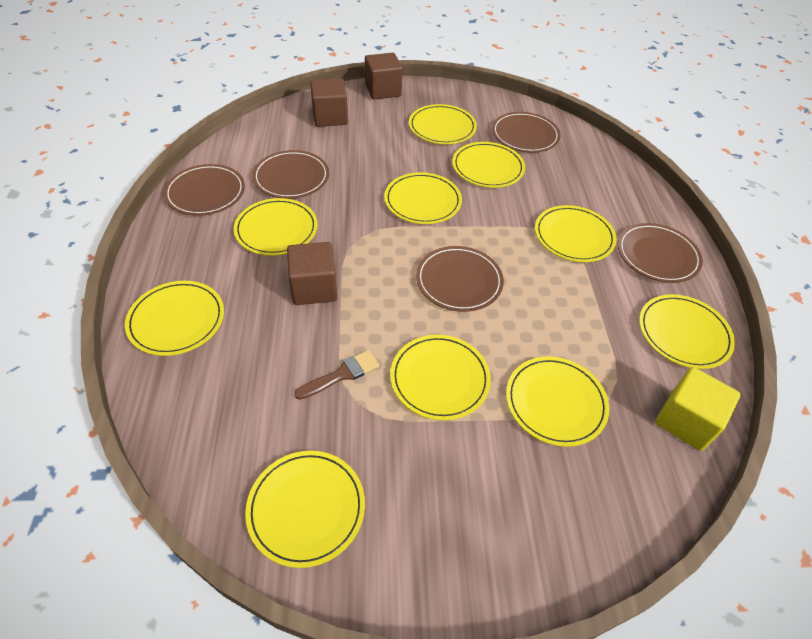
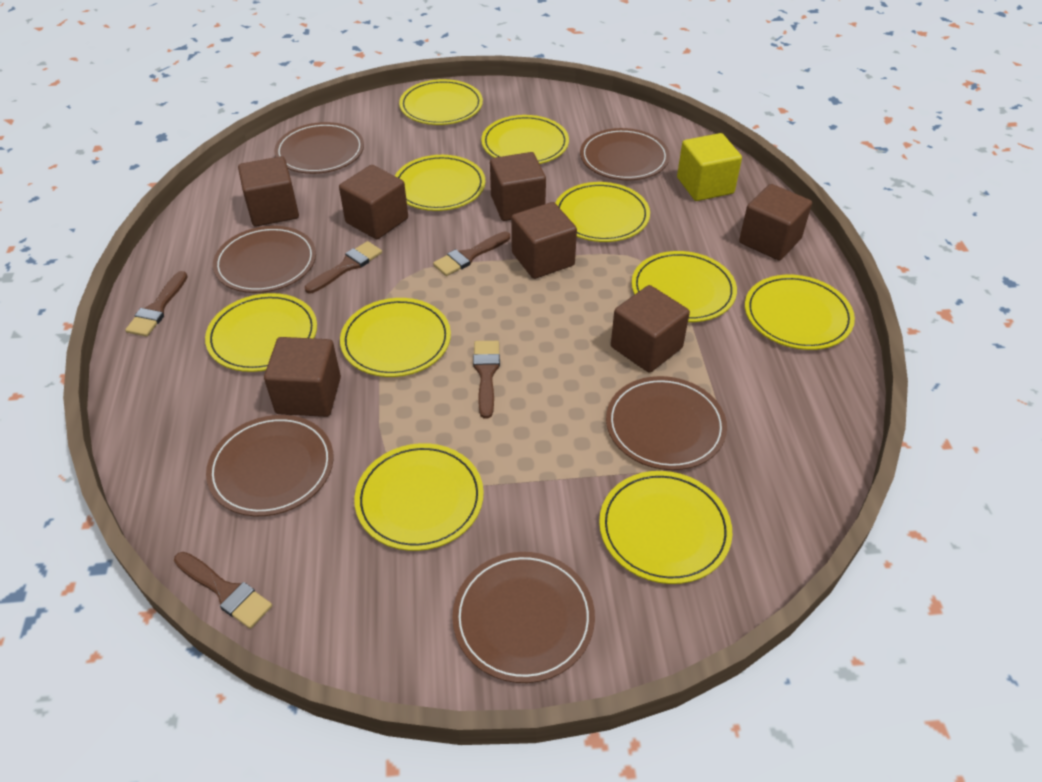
brown brush: [295,350,379,400] = 1 -> [125,271,188,337] [174,552,272,629] [305,241,382,293] [433,232,510,276] [473,341,500,419] = 5
brown cube: [287,242,337,305] [310,78,348,127] [365,53,403,100] = 3 -> [238,156,299,227] [264,337,341,417] [339,165,408,239] [490,152,546,221] [511,202,577,279] [611,285,690,373] [739,184,812,261] = 7
brown plate: [164,164,245,216] [252,150,329,199] [416,246,504,312] [492,112,561,153] [618,223,703,283] = 5 -> [206,415,334,516] [213,226,316,293] [274,122,364,174] [452,552,595,683] [580,128,670,180] [606,376,727,470] = 6

